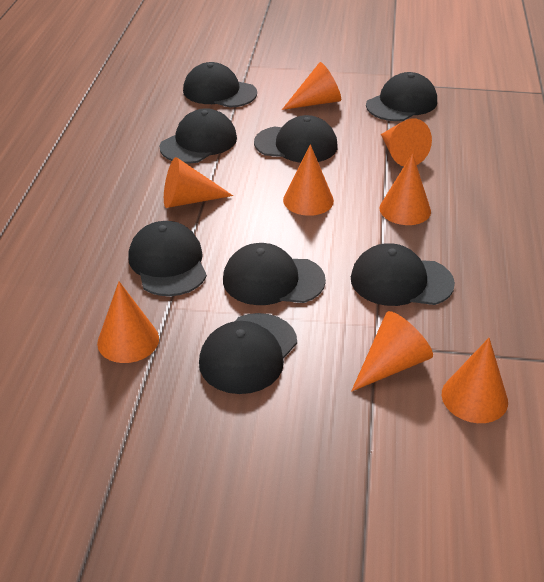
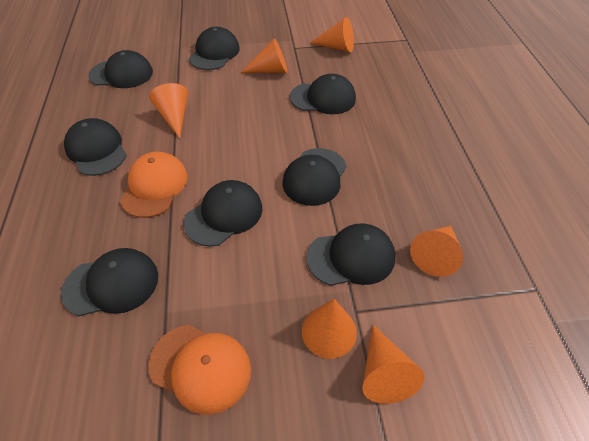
orange cap: none = 0 -> [120,151,188,218] [148,325,251,415] = 2
orange cone: [97,281,159,363] [164,157,233,208] [282,62,341,110] [283,144,334,216] [352,311,433,391] [379,153,431,225] [381,118,432,166] [442,338,508,423] = 8 -> [149,83,188,138] [240,38,287,73] [302,299,357,359] [310,17,354,52] [362,325,425,404] [410,226,463,277] = 6

